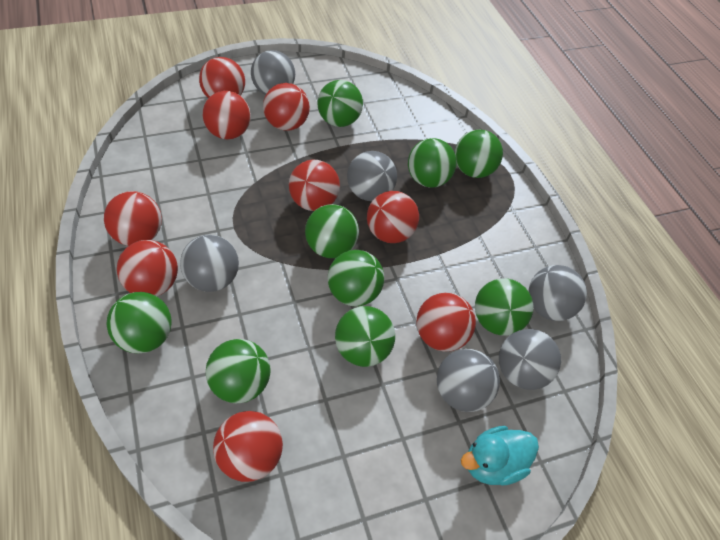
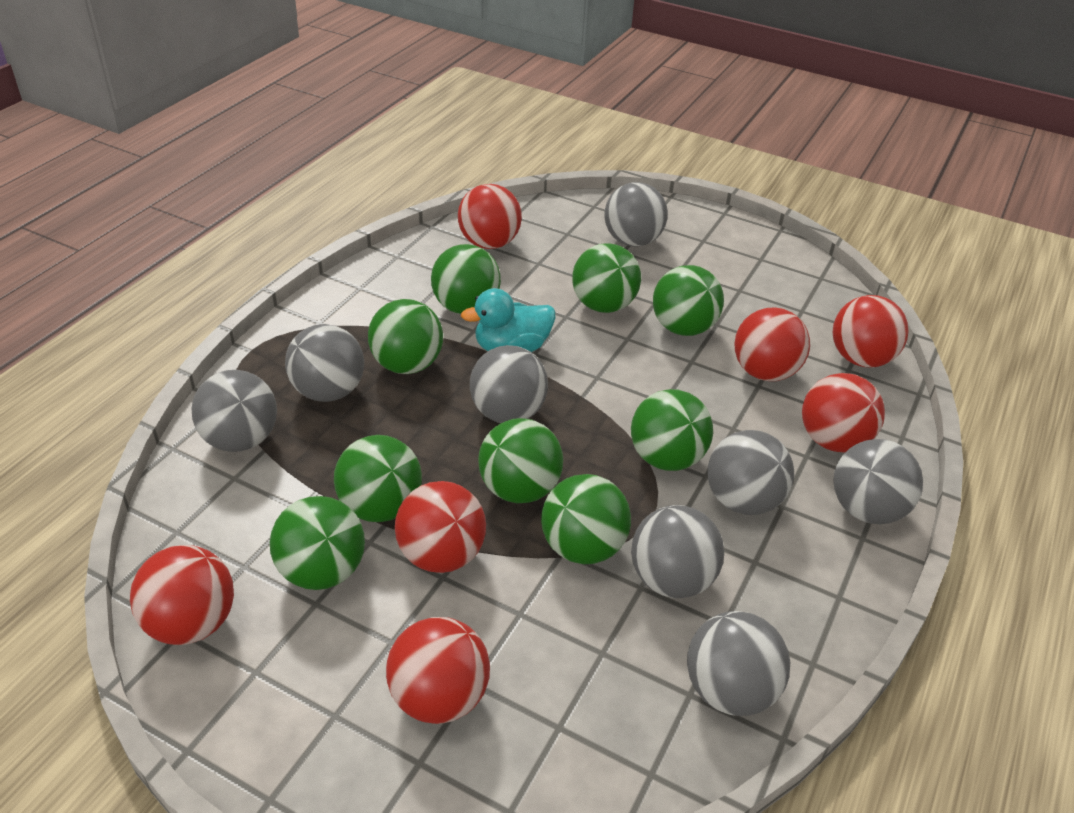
grey ball: [180,235,239,292] [251,50,295,95] [347,151,397,201] [437,349,500,412] [499,329,561,390] [528,265,587,321] = 6 -> [191,370,277,452] [285,324,364,402] [470,345,548,423] [604,182,668,247] [631,505,724,598] [687,611,790,716] [707,430,794,515] [833,439,923,524] = 8
red ball: [104,191,162,246] [117,240,178,296] [199,57,245,98] [203,91,251,139] [213,411,283,482] [263,83,310,131] [289,160,340,211] [367,191,419,243] [417,293,476,352] = 9 -> [130,545,234,645] [386,617,490,724] [395,481,486,573] [458,184,522,249] [734,307,810,381] [802,373,885,453] [832,295,909,368] = 7

